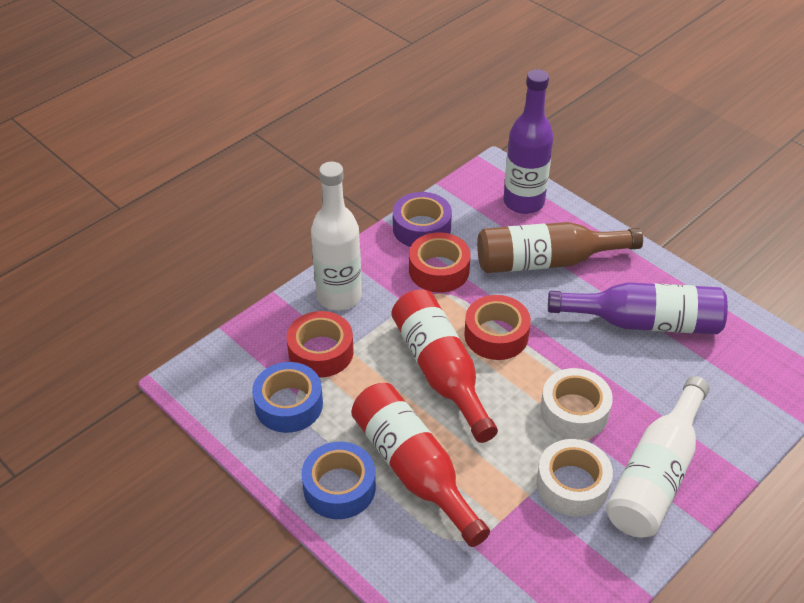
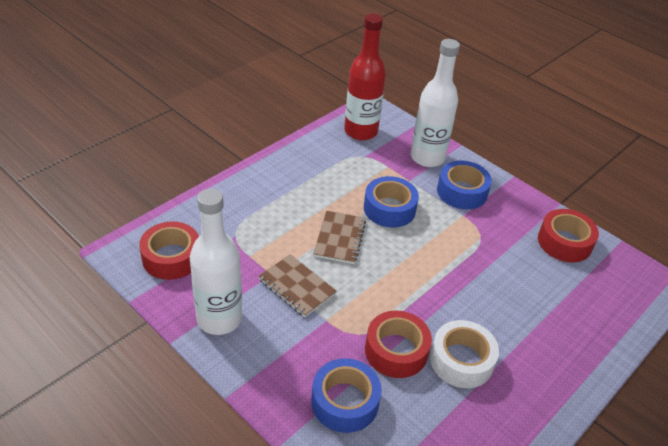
blue tape: [252,362,323,433] [301,442,376,519] = 2 -> [311,358,382,433] [364,176,419,228] [437,161,492,209] = 3
brown bottle: [477,222,643,273] = 1 -> none = 0
brown notebook: none = 0 -> [258,254,337,317] [313,211,366,264] = 2
purple bottle: [504,69,554,214] [548,282,728,334] = 2 -> none = 0
purple tape: [393,192,452,247] = 1 -> none = 0
red bottle: [351,383,490,547] [392,290,498,443] = 2 -> [344,14,386,140] = 1
white tape: [536,439,613,516] [540,368,613,439] = 2 -> [430,320,499,388] = 1

